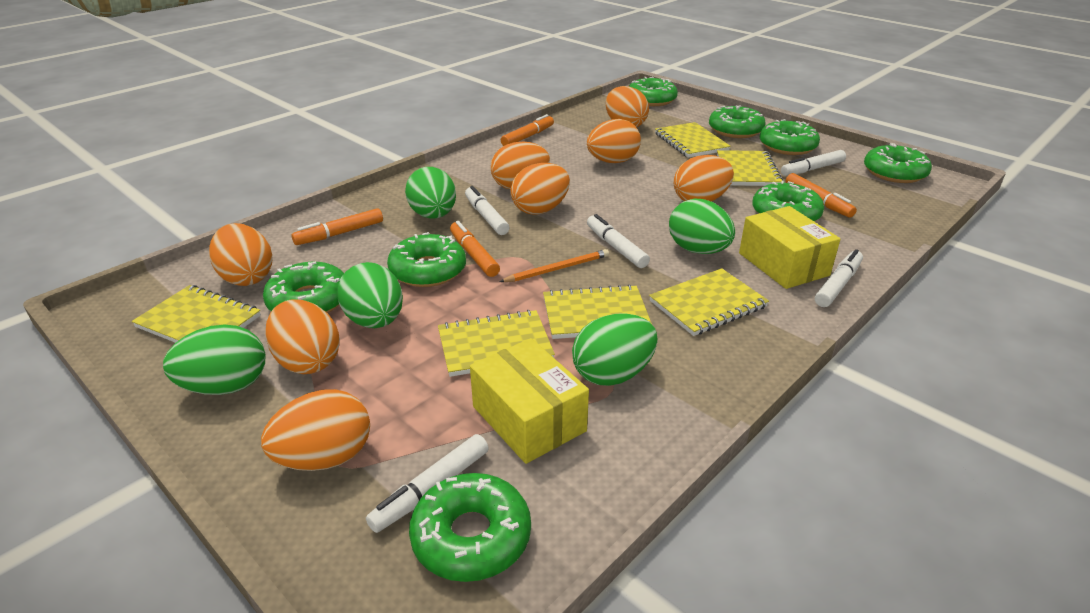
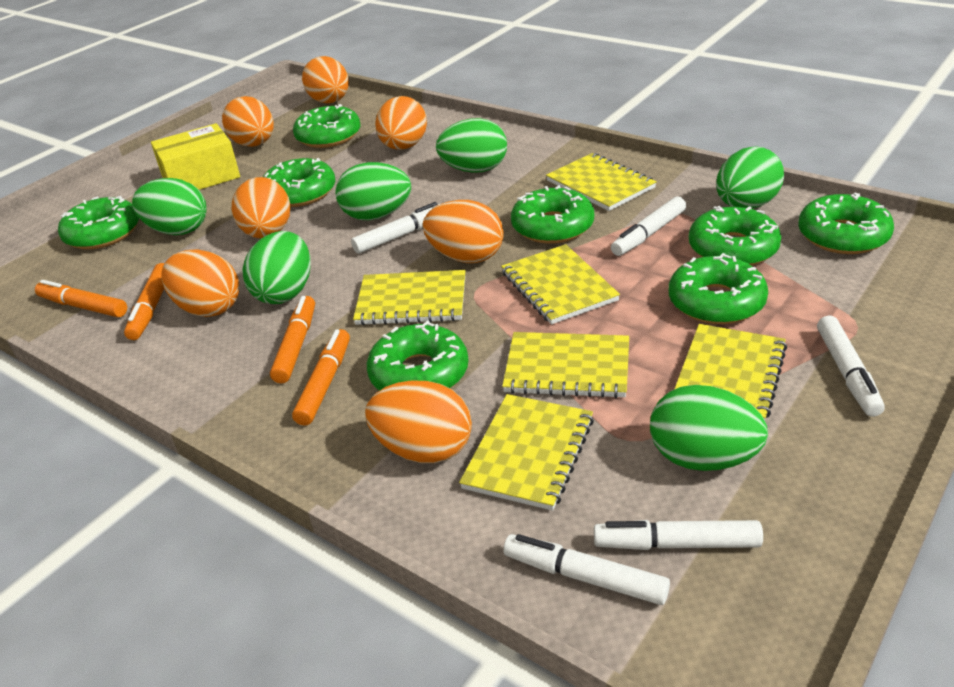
green egg: [163,325,266,395] [337,262,403,328] [405,167,456,218] [572,313,658,386] [669,199,735,254] = 5 -> [132,178,206,235] [243,231,311,304] [335,162,411,220] [436,118,507,173] [650,385,768,471] [716,146,784,209] = 6
orange egg: [209,223,273,286] [261,389,370,471] [265,299,340,374] [491,141,550,189] [510,163,570,215] [587,119,641,163] [606,86,649,127] [674,155,734,202] = 8 -> [161,249,239,317] [222,96,273,147] [232,177,290,238] [302,56,349,103] [365,381,472,463] [375,96,427,150] [423,200,504,263] = 7
orange pencil: [500,249,609,282] = 1 -> none = 0
yellow box: [470,338,589,464] [739,206,840,289] = 2 -> [151,123,240,190] = 1

